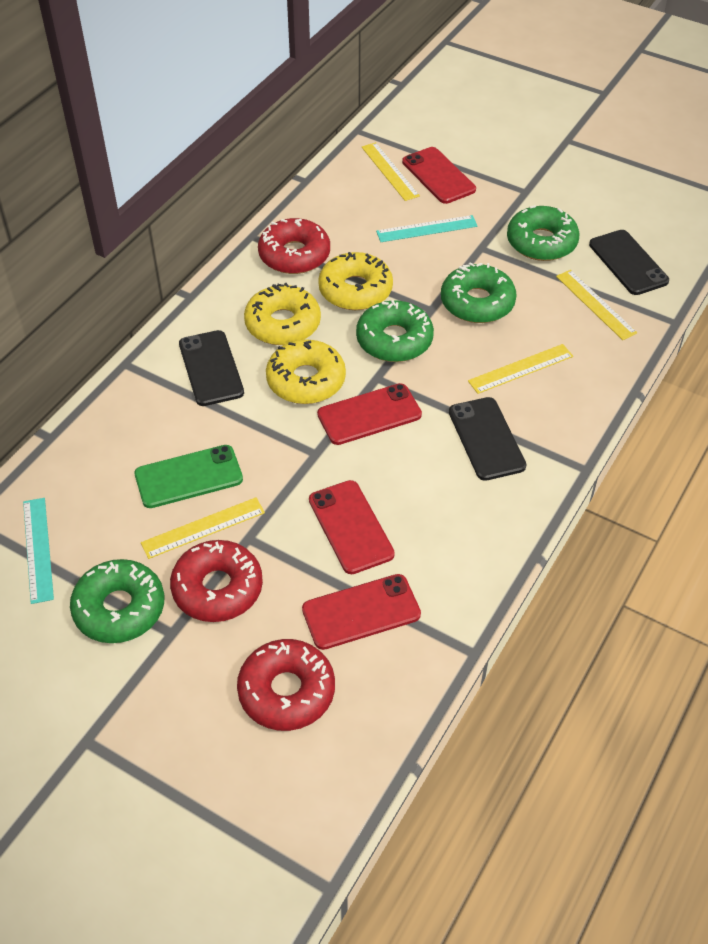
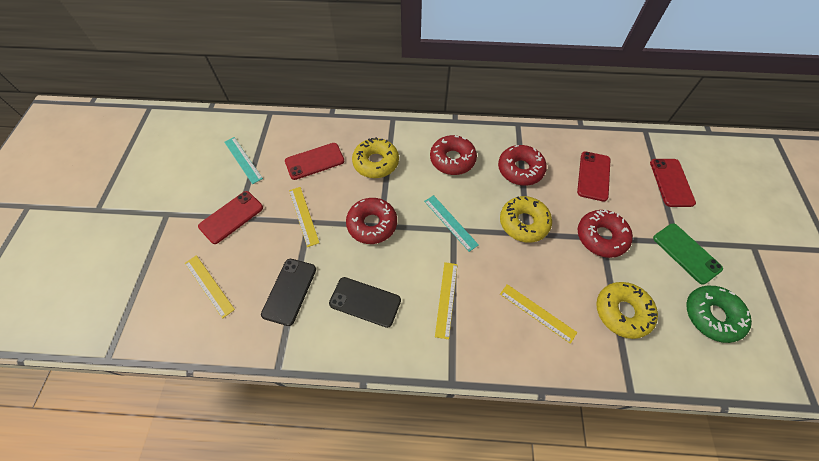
black phone: [179,330,244,406] [449,397,527,481] [589,230,669,295] = 3 -> [261,259,316,326] [329,277,401,328] = 2
green donut: [70,559,164,643] [356,300,434,362] [441,262,517,323] [507,205,580,261] = 4 -> [686,286,752,343] = 1
red donut: [170,540,263,622] [237,639,335,731] [258,218,330,274] = 3 -> [346,198,397,244] [430,135,477,175] [498,145,547,186] [578,209,633,258] = 4

